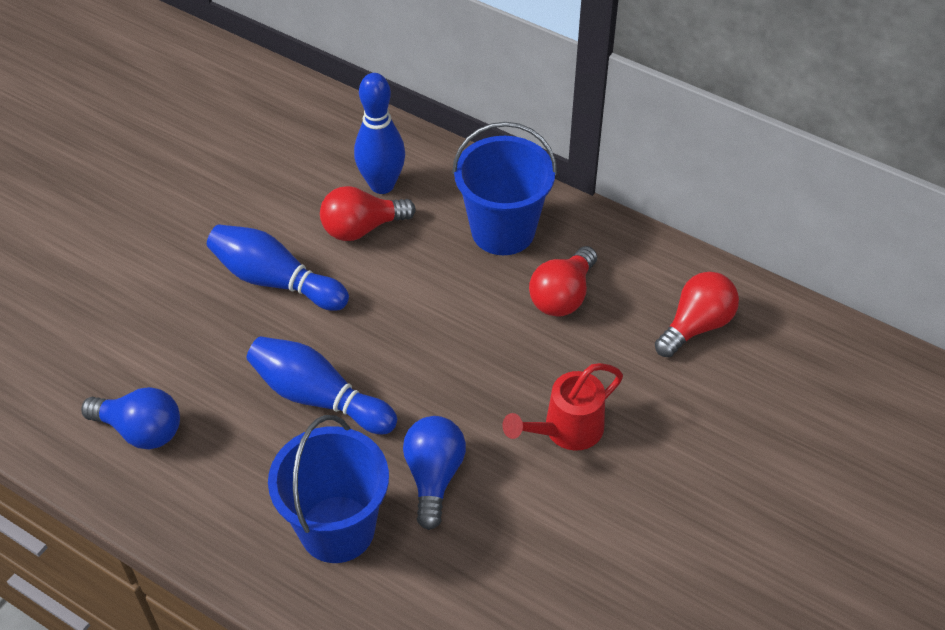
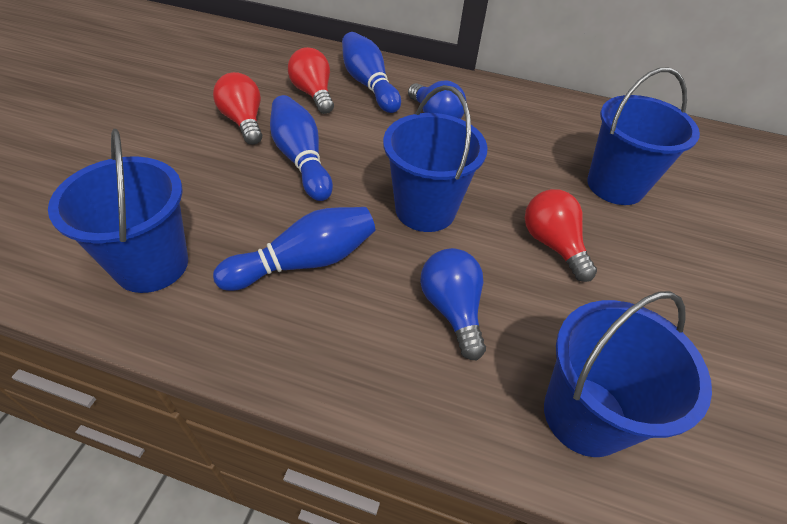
blue bucket: [268,415,389,563] [452,122,557,255] = 2 -> [48,129,188,293] [383,85,487,232] [544,291,712,457] [587,68,700,205] = 4
red watering can: [502,363,623,451] = 1 -> none = 0

